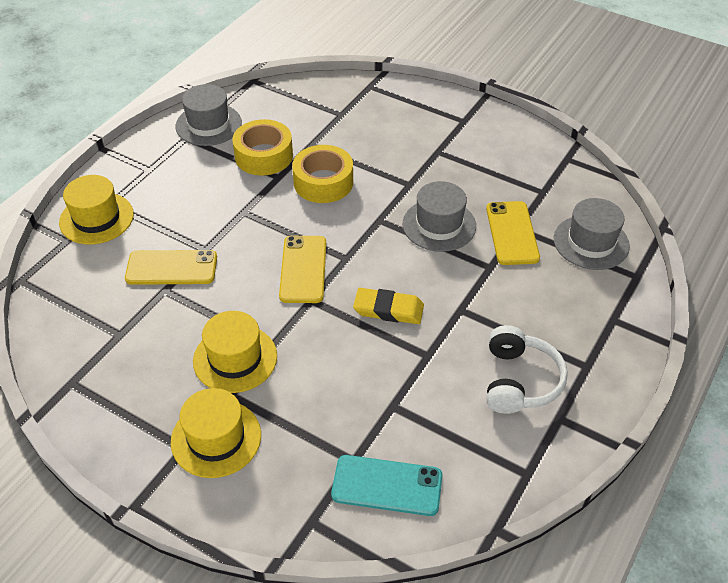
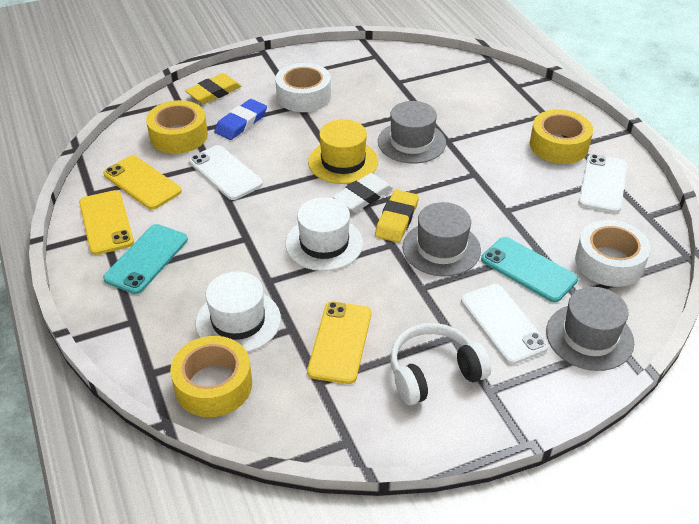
blue eraser: none = 0 -> [214,99,267,140] = 1
turquoise phone: [331,455,443,516] = 1 -> [103,224,188,294] [481,237,578,302] = 2
white eraser: none = 0 -> [333,173,393,212] = 1
white hat: none = 0 -> [196,271,281,352] [286,197,363,271] = 2
white phone: none = 0 -> [189,145,263,200] [461,284,548,364] [579,154,627,213] = 3
white tape: none = 0 -> [275,63,331,112] [575,220,651,287] = 2
yellow eraser: [353,288,424,324] = 1 -> [185,73,242,104] [375,190,419,243] = 2
yellow hat: [59,175,134,244] [171,388,261,478] [193,311,277,393] = 3 -> [308,119,378,184] = 1
yellow tape: [232,119,293,176] [292,145,353,203] = 2 -> [146,100,208,154] [170,336,252,417] [530,109,593,164] = 3

